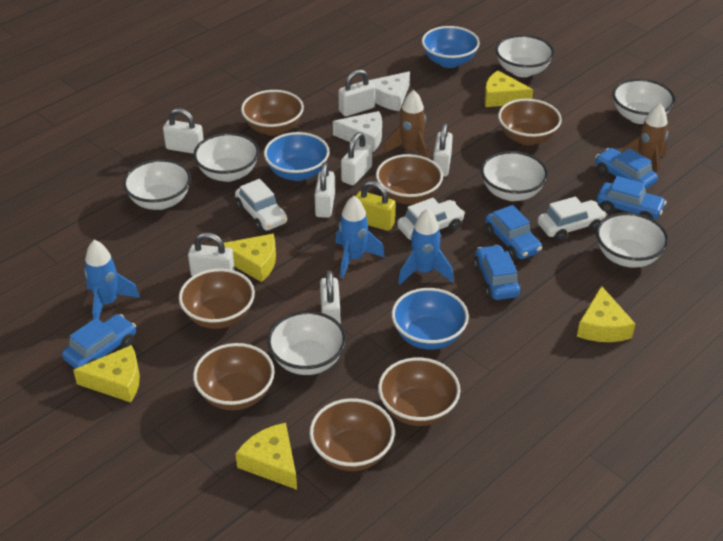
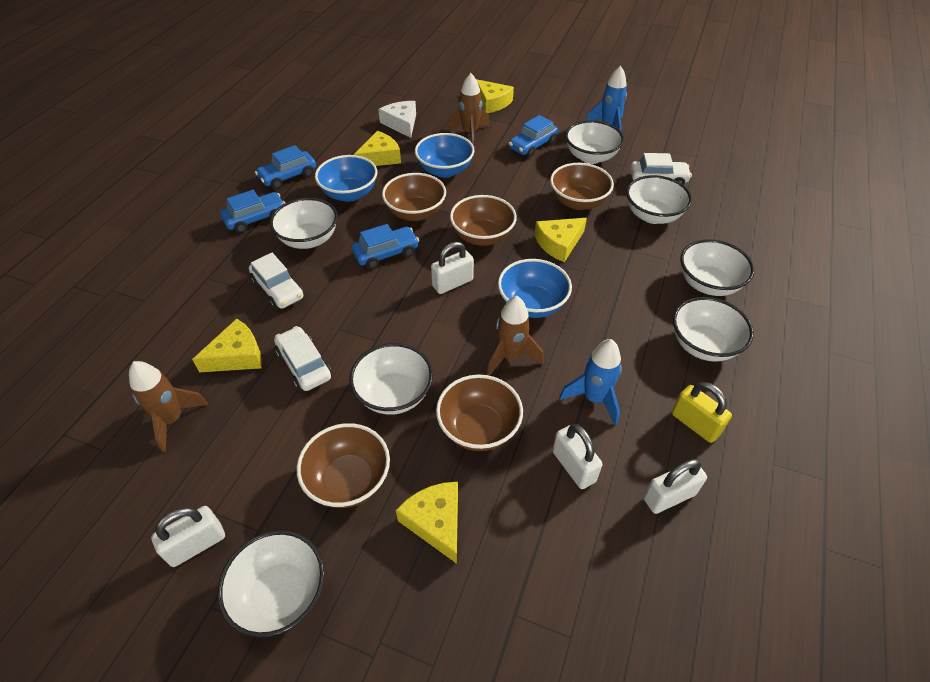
blue car: [62,314,136,369] [474,245,521,300] [485,205,542,260] [595,148,658,190] [597,176,666,219] = 5 -> [220,190,285,233] [255,145,316,189] [351,224,419,269] [509,115,559,158] = 4
blue rocket: [84,240,140,319] [335,196,385,279] [398,208,453,285] = 3 -> [559,339,622,425] [586,66,627,131] = 2
brown bowl: [179,269,255,329] [193,343,275,410] [241,90,304,136] [309,398,395,471] [376,154,443,205] [378,357,460,426] [498,99,562,145] = 7 -> [296,423,390,508] [382,173,446,221] [436,375,523,451] [450,195,517,246] [550,163,614,210] = 5
brown rocket: [384,90,428,158] [621,104,668,182] = 2 -> [129,361,209,452] [448,73,490,146] [487,296,544,376] = 3
white cheese: [333,111,382,152] [370,71,410,111] = 2 -> [378,101,416,138] = 1
white padlock: [163,108,204,154] [188,232,235,276] [315,162,335,218] [320,270,340,323] [339,69,375,116] [341,132,372,185] [433,123,453,177] = 7 -> [151,506,225,567] [431,242,474,294] [552,424,602,489] [644,459,707,514] = 4

